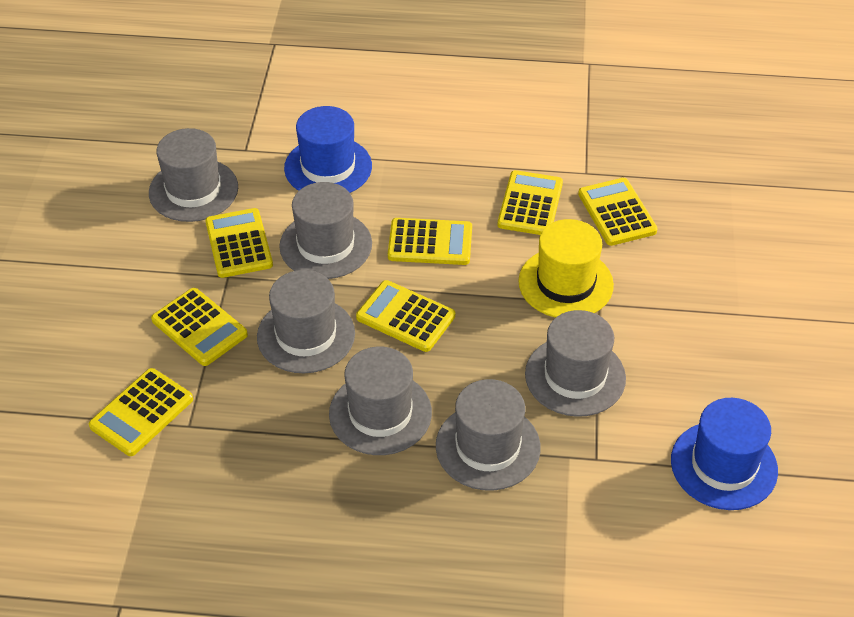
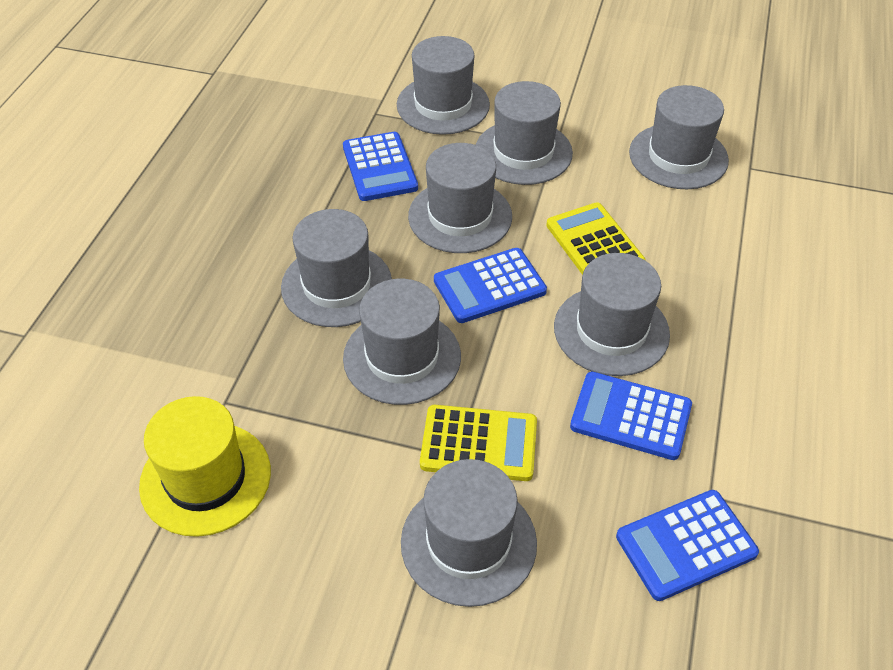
blue calculator: none = 0 -> [343,132,418,201] [434,248,547,323] [570,372,692,460] [616,490,759,601] = 4
blue hat: [284,106,372,193] [671,398,778,510] = 2 -> none = 0
grey hat: [149,128,238,222] [257,270,355,373] [279,182,372,279] [329,346,432,455] [436,379,541,491] [525,310,626,417] = 6 -> [281,209,392,327] [343,279,461,405] [397,36,490,135] [401,459,537,607] [408,143,512,253] [476,81,573,185] [554,253,670,376] [629,85,729,189] = 8
yellow calculator: [89,368,193,456] [151,288,248,366] [205,208,273,278] [356,280,455,352] [388,218,472,265] [497,170,563,235] [578,178,658,246] = 7 -> [420,405,537,481] [546,203,646,275] = 2

